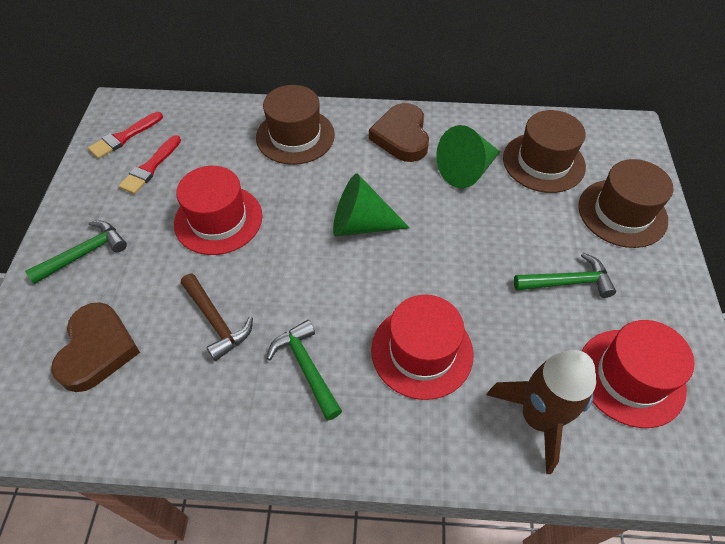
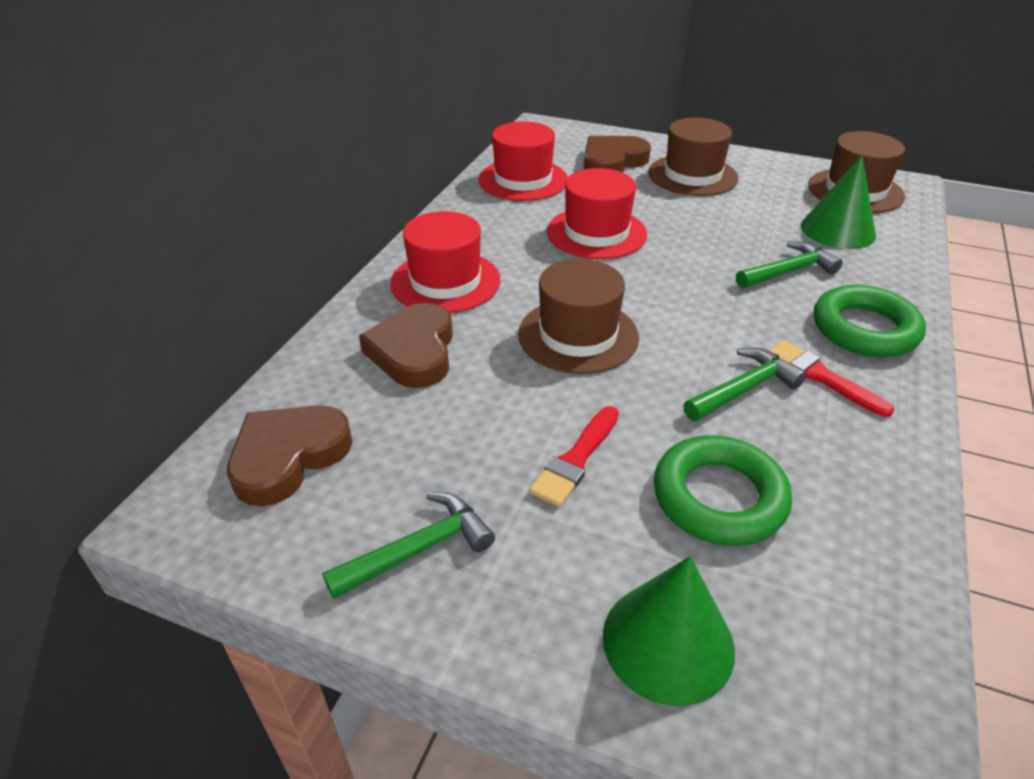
brown hammer: [181,273,253,361] = 1 -> none = 0
brown heart: [51,302,140,392] [369,103,429,162] = 2 -> [227,405,353,506] [359,303,453,388] [583,136,651,173] = 3
brown rocket: [487,350,596,474] = 1 -> none = 0
green ring: none = 0 -> [654,435,792,546] [814,285,926,357] = 2

